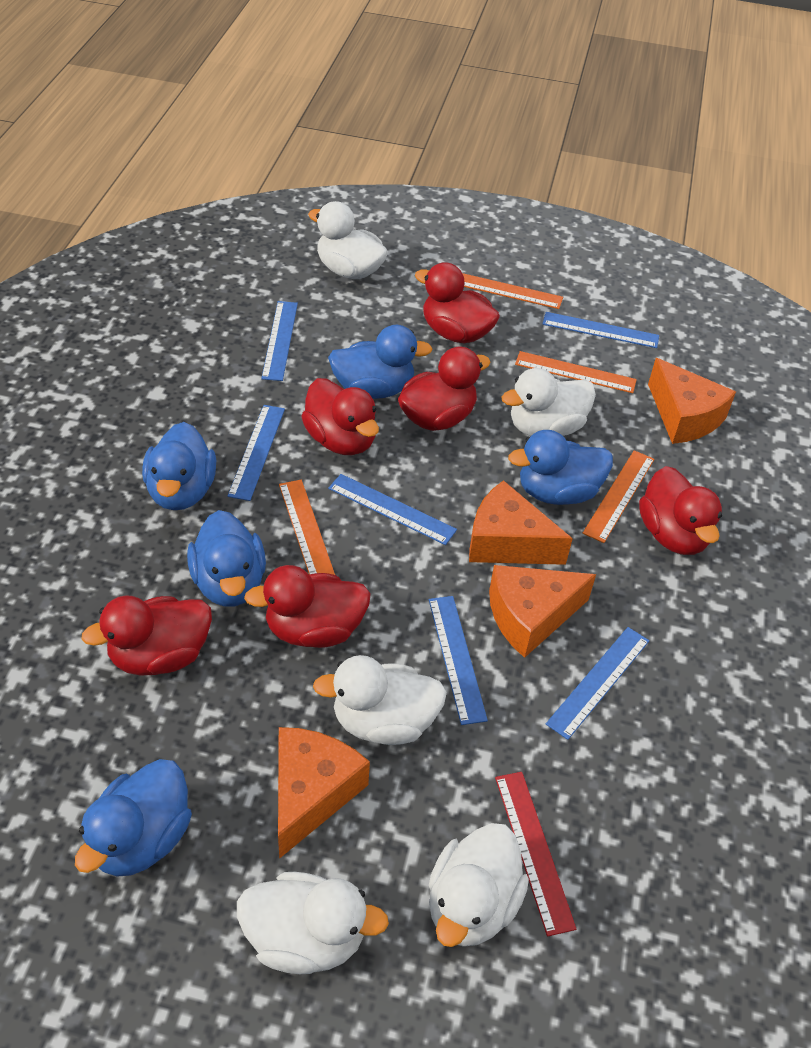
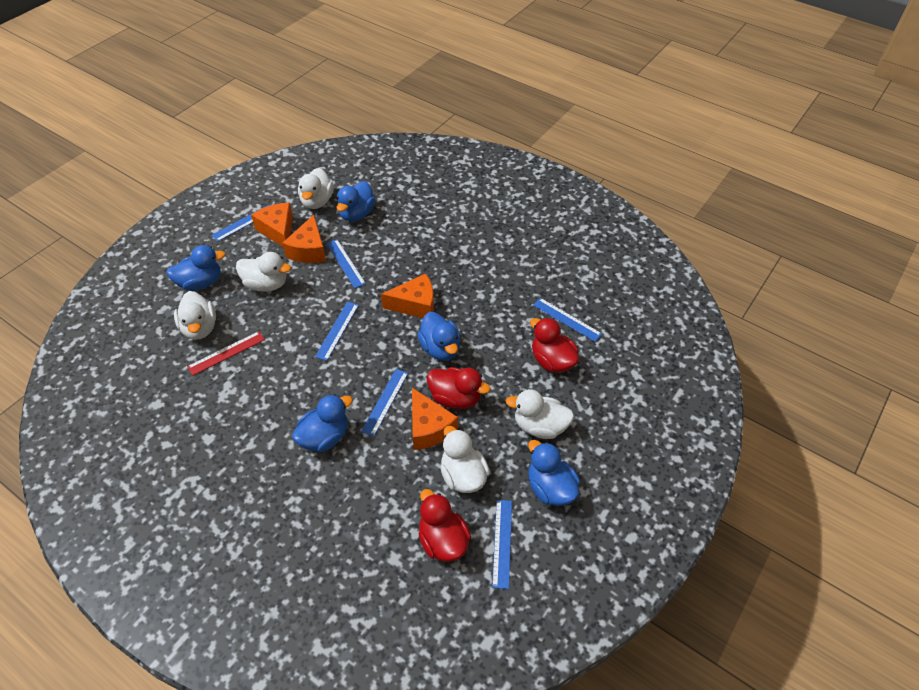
orange ruler: [279,480,335,575] [462,273,563,309] [515,351,637,393] [582,450,654,543] = 4 -> none = 0
red duck: [81,596,212,675] [244,565,371,648] [301,378,379,455] [398,347,490,431] [415,262,500,343] [639,466,722,555] = 6 -> [419,489,471,562] [427,367,491,409] [530,318,579,372] = 3

